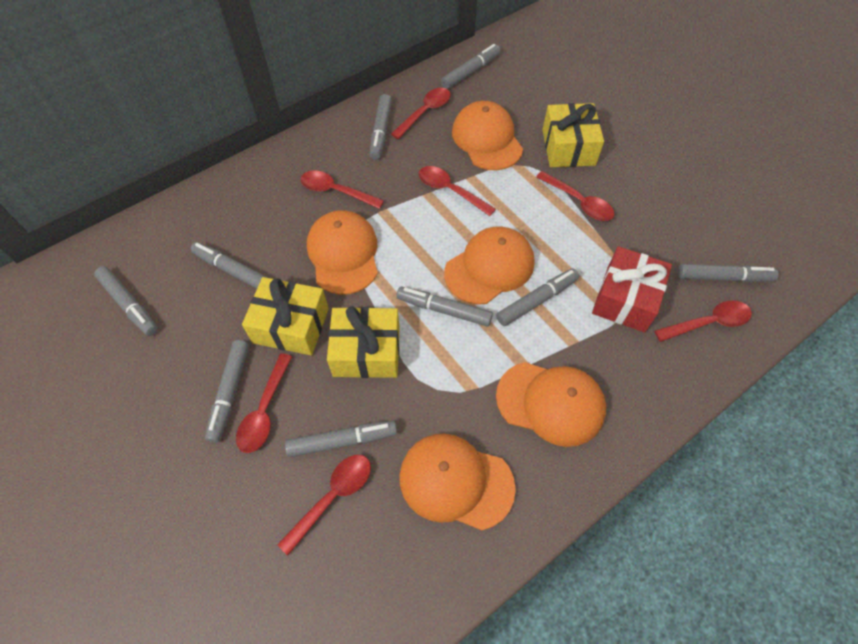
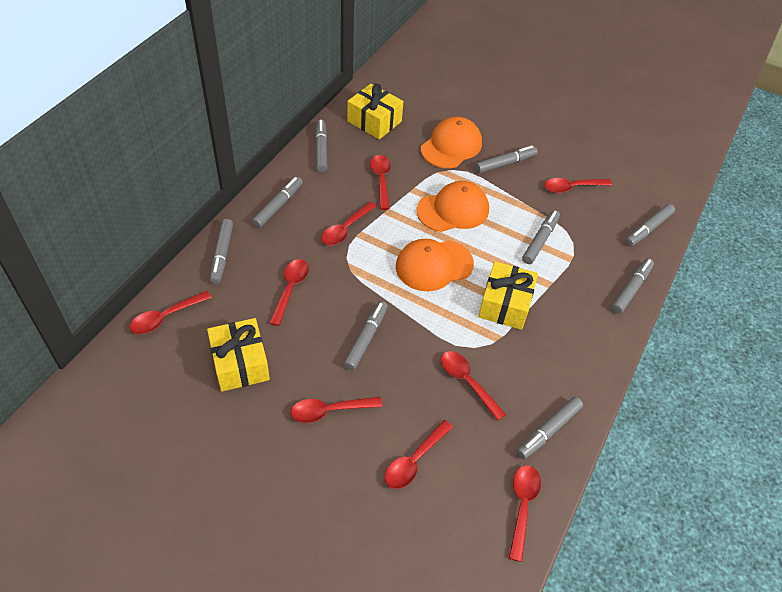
orange cap: [307,210,378,295] [400,434,516,530] [444,227,535,304] [452,101,523,170] [496,362,606,447] = 5 -> [396,239,474,291] [416,181,489,232] [421,117,482,168] = 3
red gift: [592,246,672,332] = 1 -> none = 0
red spoon: [236,353,292,453] [277,455,371,556] [300,171,384,209] [391,88,451,139] [419,166,496,216] [536,171,614,221] [655,300,752,342] = 7 -> [130,291,212,334] [269,259,309,326] [290,397,382,423] [321,202,377,245] [370,155,391,210] [385,420,453,489] [441,351,506,421] [509,465,541,562] [544,178,612,193] = 9

